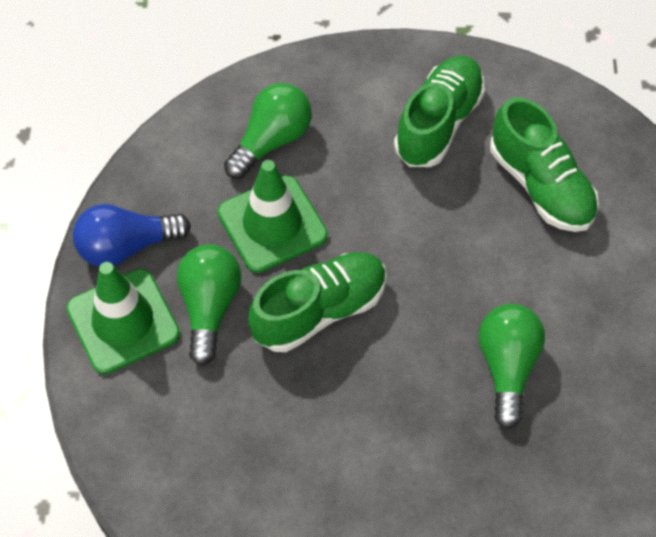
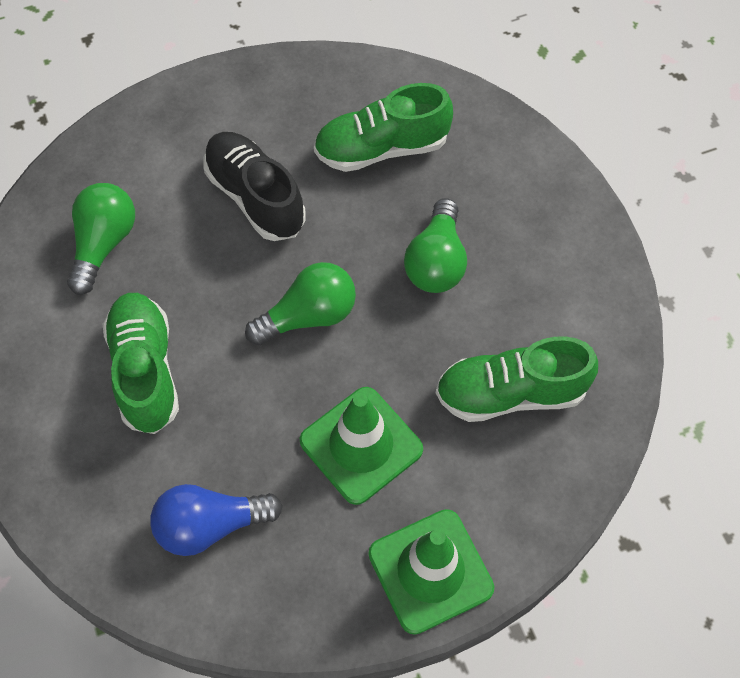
black shoe: none = 0 -> [204,132,305,241] = 1

